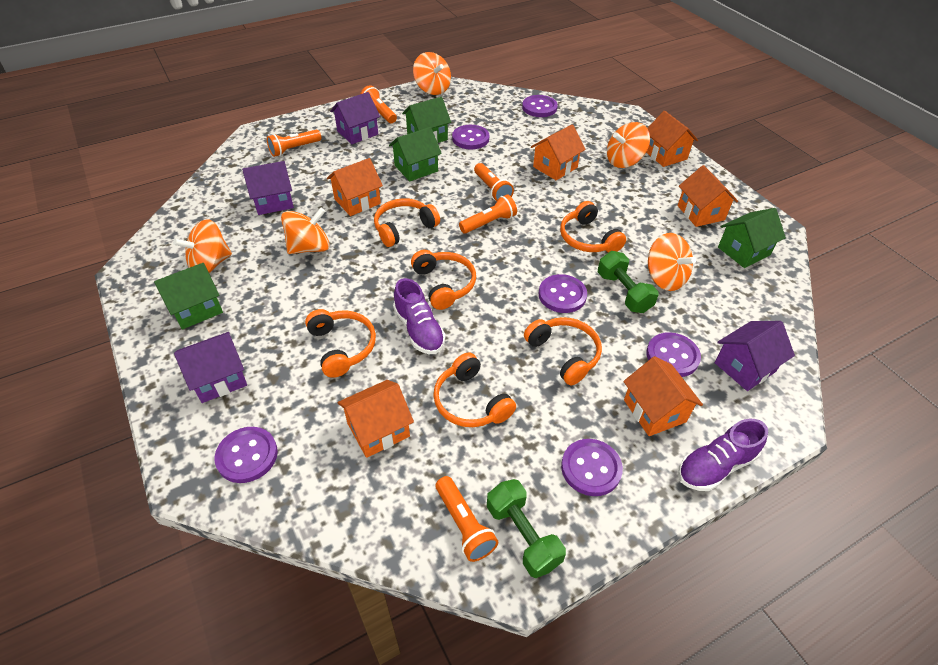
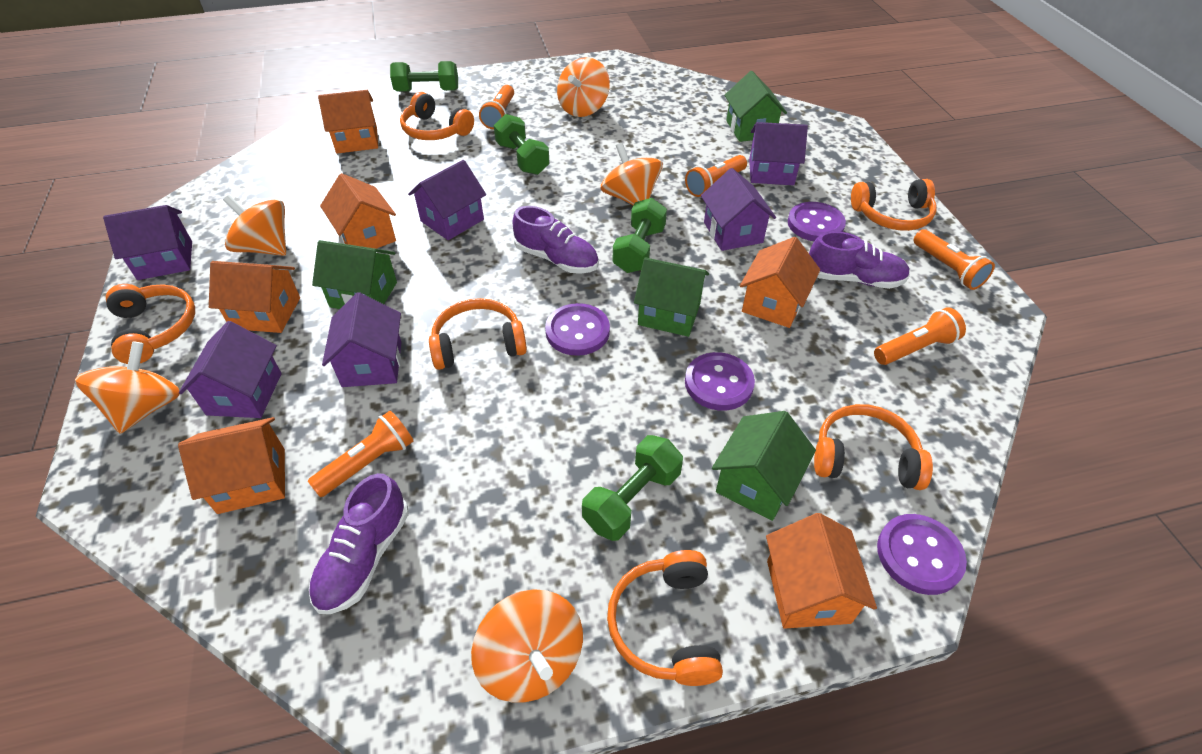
green dumbbell: [487,479,566,578] [598,251,659,313] = 2 -> [390,61,458,92] [494,114,550,175] [582,435,683,541] [613,198,667,273] = 4
purple button: [214,427,278,483] [452,125,489,150] [522,95,558,117] [539,274,587,313] [561,439,623,496] [646,332,701,377] = 6 -> [545,303,610,356] [685,352,755,411] [788,202,846,241] [877,514,967,595] = 4
purple house: [174,332,247,403] [242,161,294,215] [330,92,380,144] [715,321,795,391] = 4 -> [103,205,192,280] [179,321,282,418] [322,292,402,387] [408,160,486,240] [701,168,776,251] [749,122,808,185] = 6
purple shoe: [393,278,445,354] [678,419,768,491] = 2 -> [309,473,409,614] [513,206,599,274] [809,231,910,289] = 3

